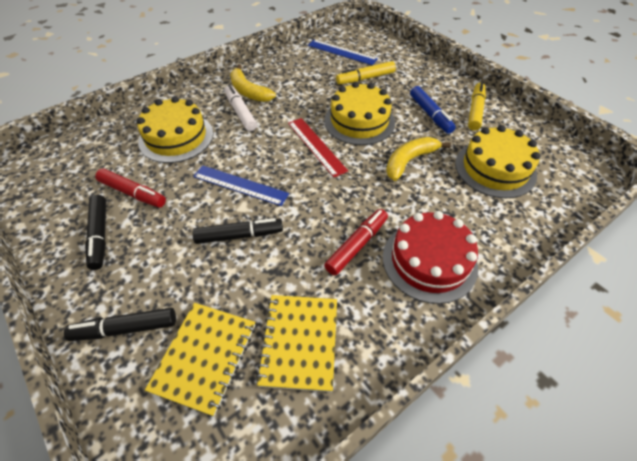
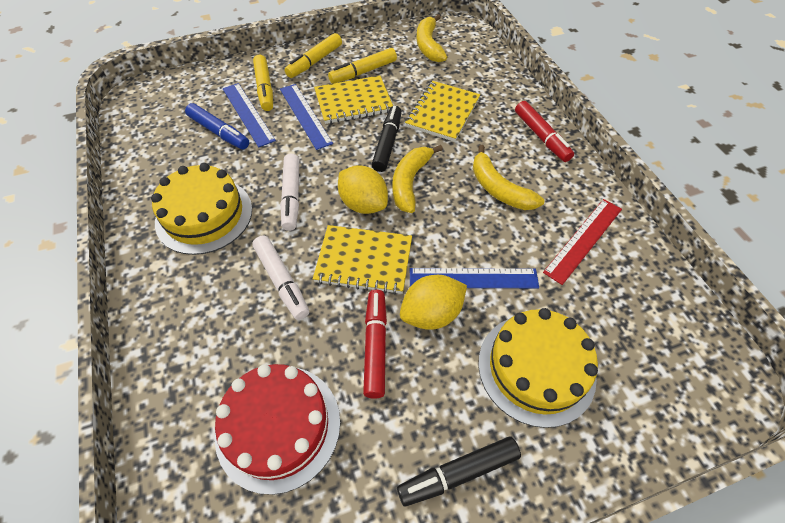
black marker: [64,308,176,341] [85,195,106,270] [192,218,283,244] = 3 -> [372,106,402,172] [397,436,521,507] = 2
blue ruler: [193,165,289,206] [308,40,378,65] = 2 -> [223,83,276,147] [280,84,333,150] [410,268,539,288] = 3
white marker: [225,84,257,131] = 1 -> [252,235,309,320] [280,154,300,231] = 2
yellow banana: [230,64,276,102] [386,137,451,181] = 2 -> [392,145,443,213] [416,14,447,62] [473,145,545,210] = 3
yellow cake: [137,96,213,163] [324,82,395,145] [455,125,540,198] = 3 -> [151,163,252,255] [478,308,598,428] = 2
yellow lemon: none = 0 -> [338,165,388,214] [400,275,467,330] = 2
yellow marker: [336,61,396,85] [468,82,486,131] = 2 -> [253,55,273,111] [285,33,342,78] [328,48,397,84] = 3
yellow notebook: [145,303,255,416] [256,295,337,392] = 2 -> [313,225,412,294] [314,76,393,124] [405,81,480,142] = 3

